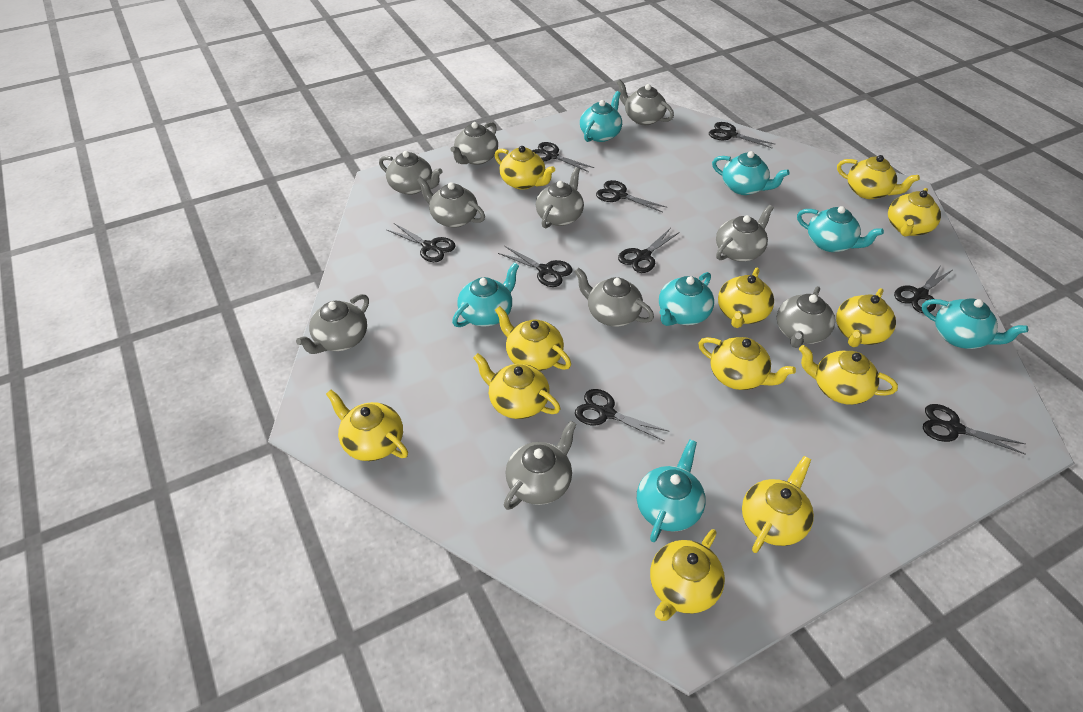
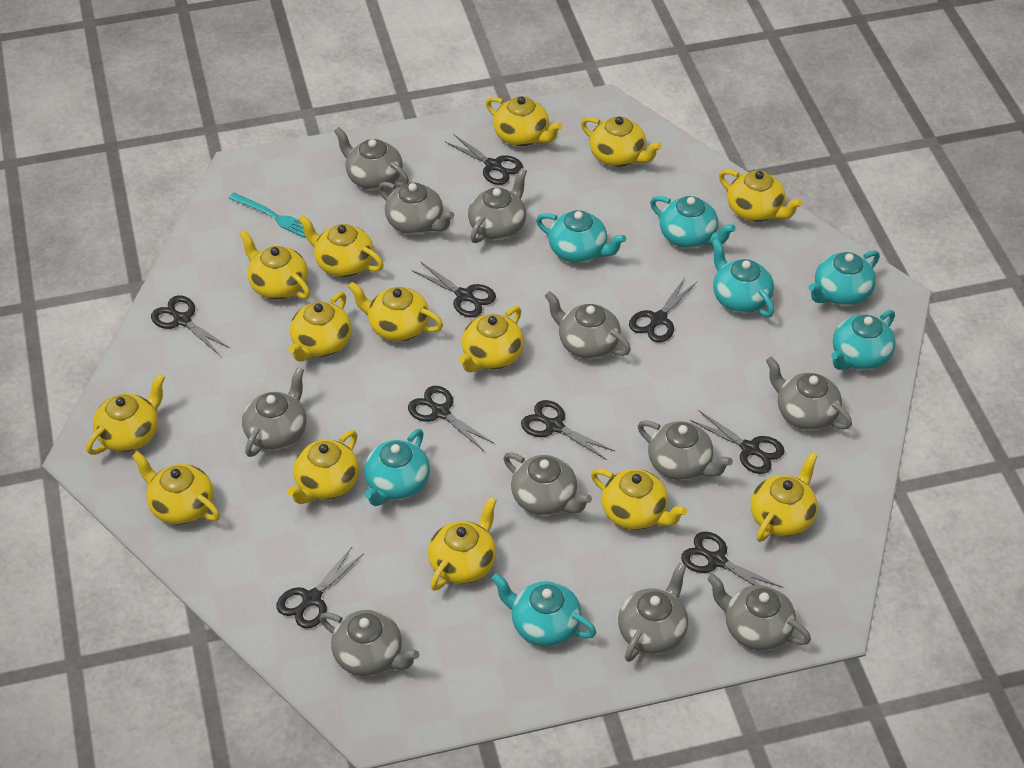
grey teapot: [296,294,369,354] [379,151,442,195] [417,177,485,228] [450,122,498,165] [504,421,577,510] [536,167,584,228] [574,268,654,326] [617,80,674,125] [716,205,774,262] [777,286,835,348] = 10 -> [242,367,307,457] [320,610,419,676] [334,127,409,190] [378,182,454,234] [468,168,527,243] [503,452,592,515] [545,291,631,359] [618,563,688,662] [638,420,733,480] [707,574,811,650] [766,356,852,430] = 11
turquoise fork: none = 0 -> [229,193,306,238] = 1
yellow teapot: [326,390,408,461] [473,353,560,419] [494,146,555,190] [495,306,571,371] [650,529,725,621] [698,337,796,390] [718,268,774,328] [742,456,814,553] [799,345,898,405] [836,288,896,347] [837,155,920,199] [888,188,941,237] = 12 -> [86,374,165,455] [132,451,220,525] [240,230,310,299] [287,430,359,504] [288,292,352,362] [298,215,383,277] [348,282,443,342] [428,497,497,591] [459,306,524,372] [486,96,562,146] [581,116,662,167] [591,469,687,530] [719,169,802,222] [751,452,818,542] = 14

